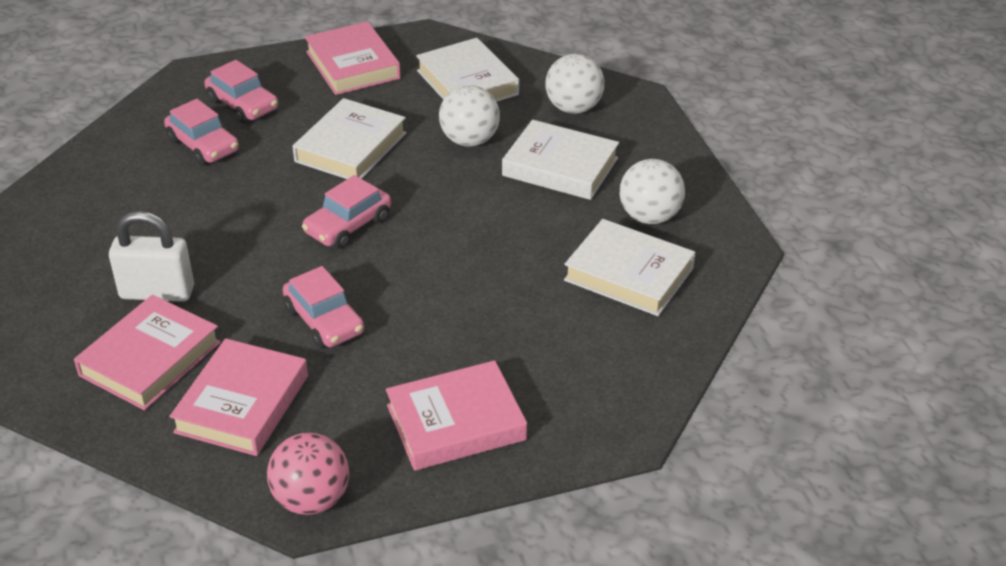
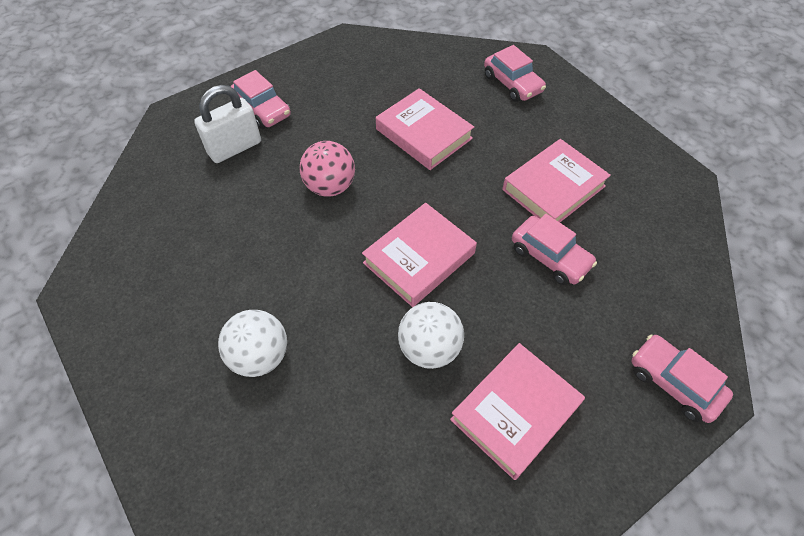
white ball: [439,85,500,147] [545,54,604,114] [620,159,685,224] = 3 -> [218,310,287,377] [398,302,464,369] = 2
white book: [292,98,406,179] [416,38,519,102] [502,120,619,200] [564,219,695,316] = 4 -> none = 0

